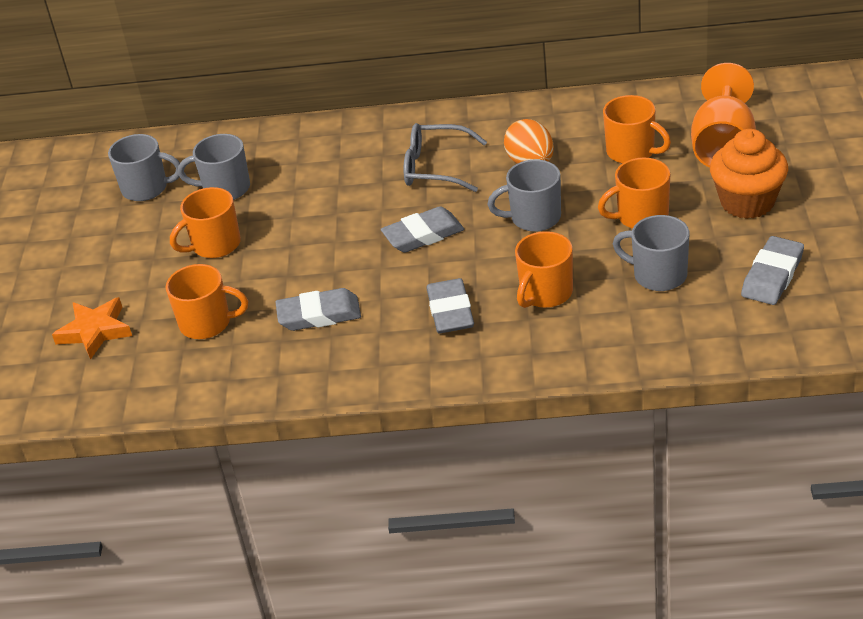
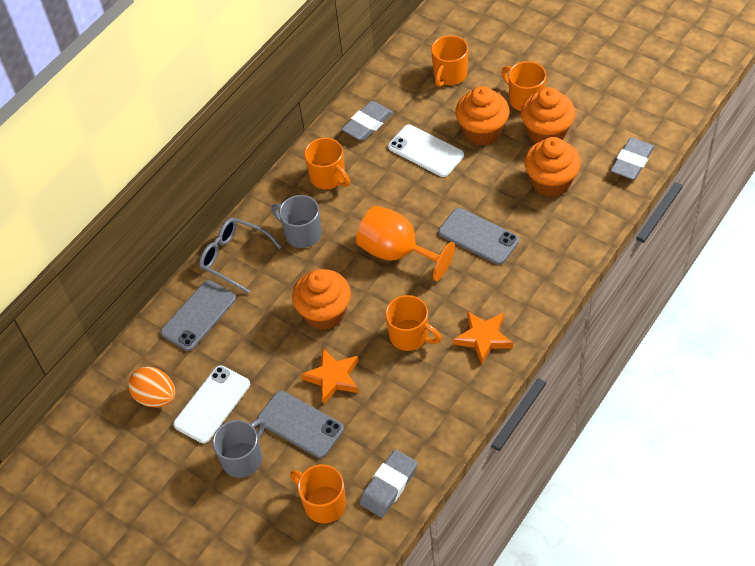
grey eraser: [276,288,361,331] [381,206,464,253] [427,278,474,333] [741,236,804,305] = 4 -> [341,101,393,141] [359,449,418,517] [610,137,654,180] = 3
grey mug: [108,134,180,201] [178,134,250,200] [487,160,561,232] [613,215,690,291] = 4 -> [213,418,265,478] [271,195,322,248] = 2
grey phone: none = 0 -> [161,280,236,351] [257,391,344,458] [438,208,519,265] = 3
orange cupcake: [710,129,788,219] = 1 -> [292,269,351,330] [455,86,509,146] [521,87,575,144] [524,137,581,197] = 4
orange star: [52,297,132,360] = 1 -> [301,348,359,405] [453,311,513,365] = 2
white phone: none = 0 -> [173,365,250,443] [388,125,464,177] = 2

